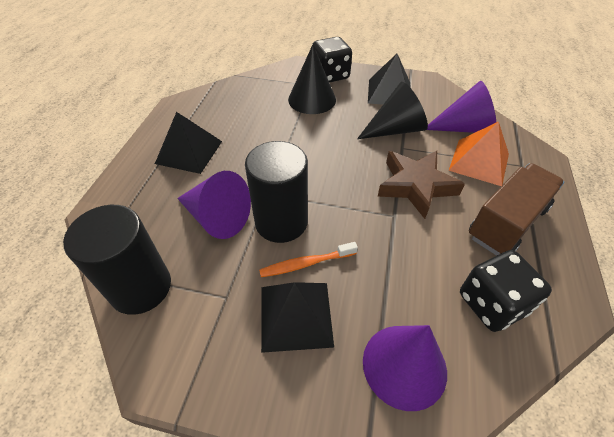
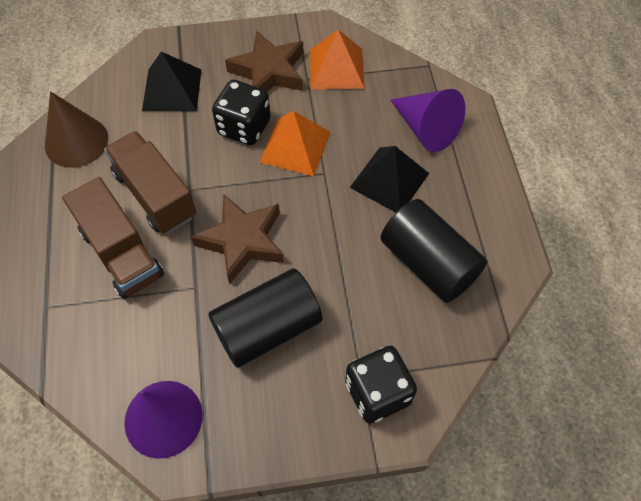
black cone: [288,45,336,114] [357,82,428,139] = 2 -> none = 0
black pyramid: [155,112,222,174] [261,282,334,353] [368,54,411,105] = 3 -> [142,51,201,111] [350,146,429,212] = 2
brown cone: none = 0 -> [45,91,108,168] = 1
brown star: [378,151,465,219] = 1 -> [191,194,284,284] [225,31,304,92] = 2
brown truck: [469,163,564,256] = 1 -> [62,177,164,299] [104,131,196,233] = 2
orange pyramid: [449,121,509,186] = 1 -> [259,111,331,176] [310,30,365,89] = 2
orange toothbrush: [259,242,358,277] = 1 -> none = 0
purple cone: [177,171,251,239] [363,325,447,411] [427,81,496,133] = 3 -> [124,381,203,459] [391,89,465,152] = 2

